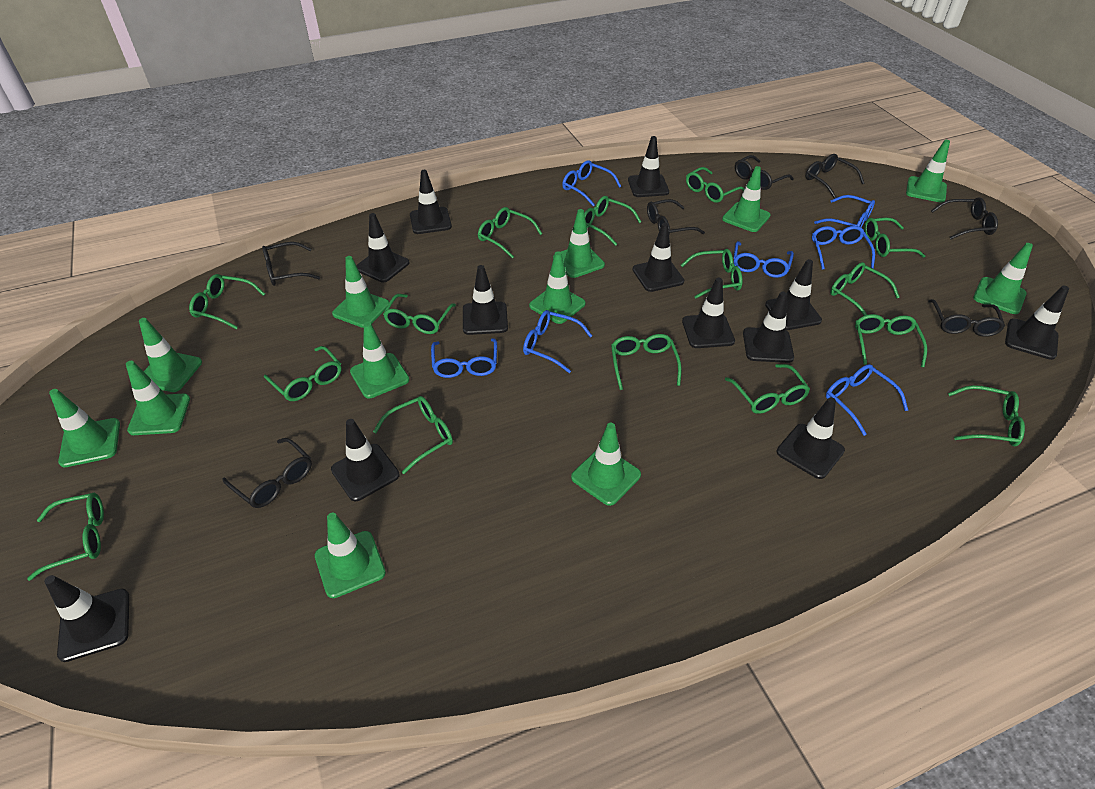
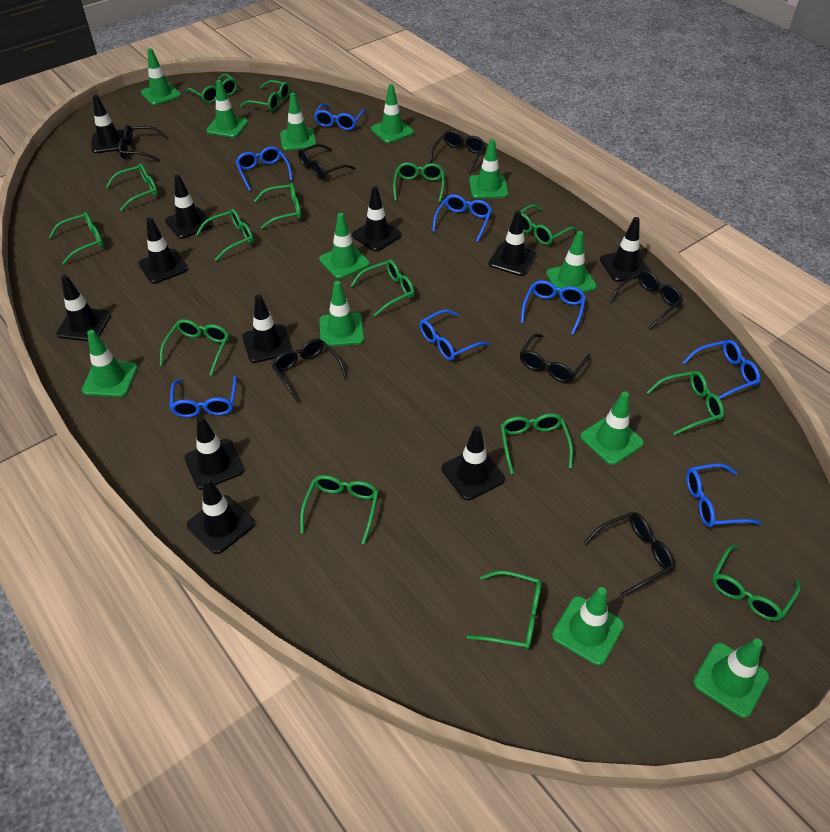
black traffic cone: [44,575,129,662] [331,419,400,501] [356,213,410,282] [410,170,452,234] [463,265,508,335] [628,136,669,197] [632,223,684,292] [682,278,735,348] [743,292,794,363] [765,259,822,330] [777,397,845,479] [1005,286,1069,360] = 12 -> [56,275,111,341] [91,95,124,153] [138,217,188,284] [165,174,213,239] [184,416,244,490] [187,478,255,554] [242,294,292,363] [352,186,402,251] [442,426,505,500] [489,211,537,276] [600,217,650,282] = 11
blue glasses: [431,338,497,378] [523,310,592,373] [562,160,621,206] [734,241,794,278] [812,226,875,270] [814,195,875,228] [826,364,908,436] = 7 -> [170,376,237,417] [236,146,293,191] [314,103,366,130] [420,310,490,360] [432,194,492,242] [521,280,586,335] [682,340,760,399] [686,463,761,527] = 8

